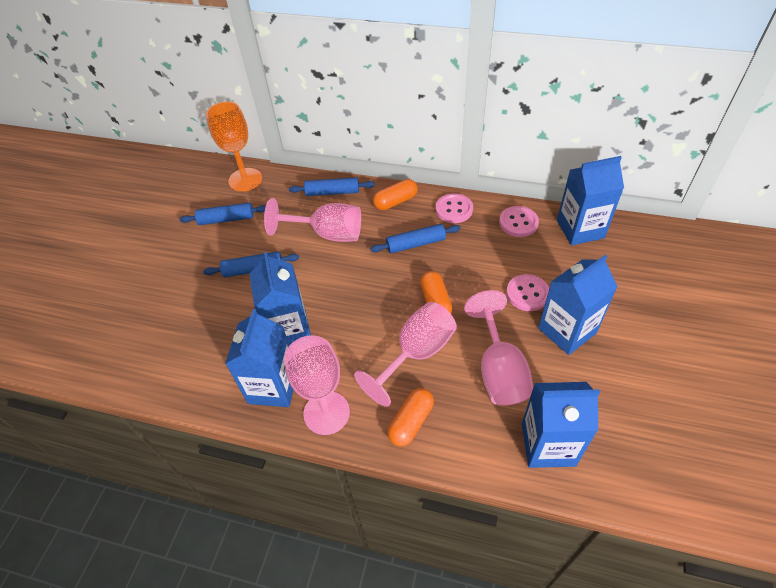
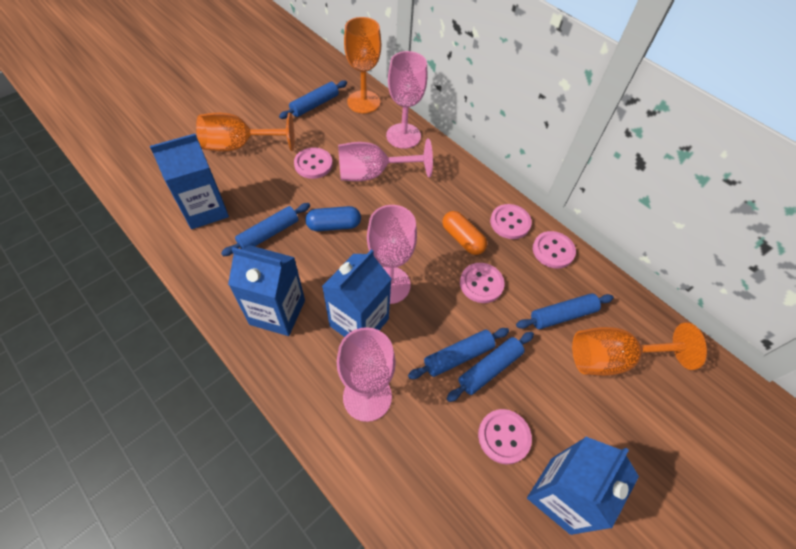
blue capsule: none = 0 -> [305,206,361,231] = 1
blue carton: [225,309,294,407] [249,252,311,345] [522,382,600,468] [538,255,618,355] [557,156,624,245] = 5 -> [150,134,229,229] [228,245,305,336] [322,250,392,337] [527,437,639,535] = 4
blue rolling pin: [180,203,266,225] [203,251,299,277] [289,177,375,196] [370,224,461,253] = 4 -> [221,203,310,256] [279,80,347,119] [408,328,509,379] [446,332,534,402] [516,293,614,329] = 5
orange capsule: [373,179,418,210] [388,388,434,447] [420,271,452,314] = 3 -> [442,211,487,255] = 1
orange goblet: [206,102,262,192] = 1 -> [196,113,295,152] [344,17,381,113] [572,323,707,376] = 3
pink button: [435,193,473,223] [499,206,539,237] [506,274,549,311] = 3 -> [294,147,333,179] [460,263,505,303] [478,409,532,464] [490,204,532,239] [533,231,576,269] = 5

